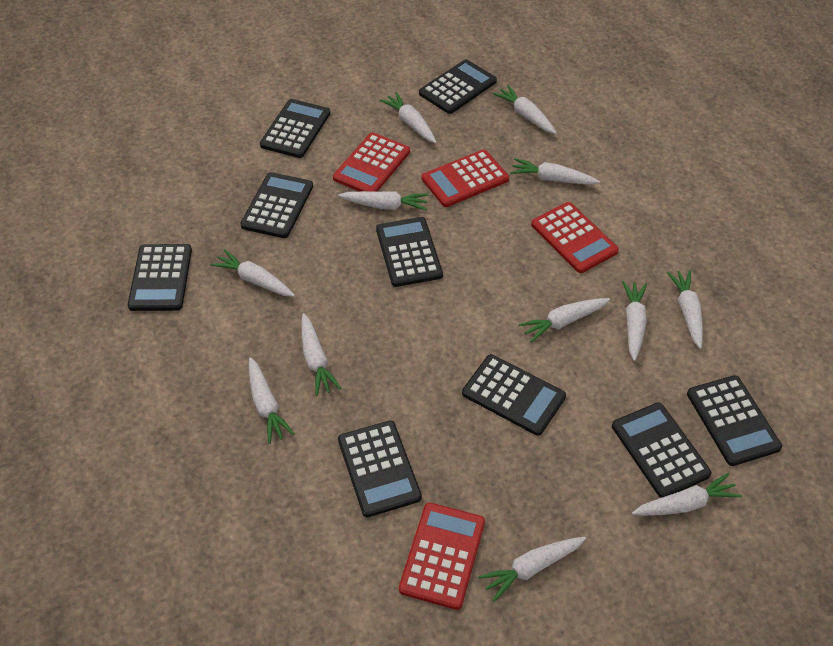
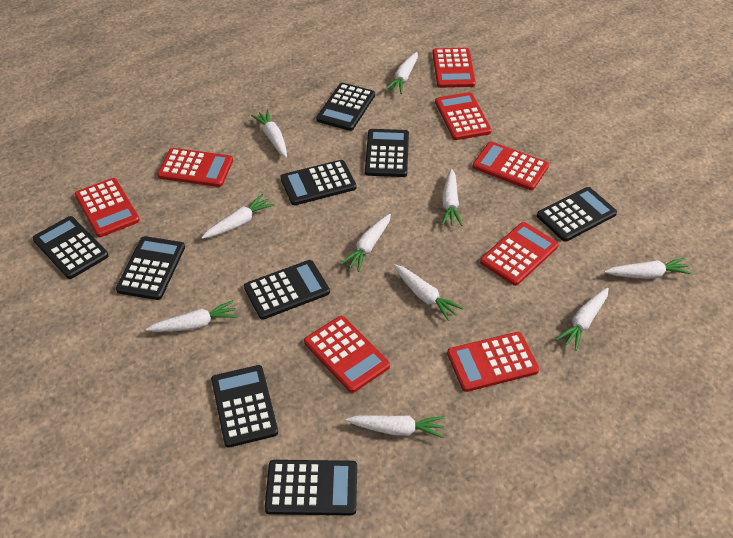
red calculator: [333,133,410,192] [399,503,485,610] [422,150,509,207] [531,202,619,273] = 4 -> [75,178,140,237] [157,148,233,187] [304,316,390,393] [432,48,476,88] [435,92,492,140] [447,332,539,392] [472,142,549,190] [480,222,559,286] = 8
white carrot: [210,249,295,297] [249,357,295,444] [301,313,342,396] [338,191,429,211] [380,92,436,143] [478,537,586,602] [493,85,557,134] [510,158,600,185] [519,298,610,343] [622,281,647,361] [632,473,742,516] [667,270,703,349] = 12 -> [146,300,238,332] [201,194,275,239] [251,110,287,158] [340,214,391,272] [346,415,445,439] [385,52,418,94] [394,264,463,321] [442,169,462,226] [556,288,609,351] [605,258,692,279] = 10

